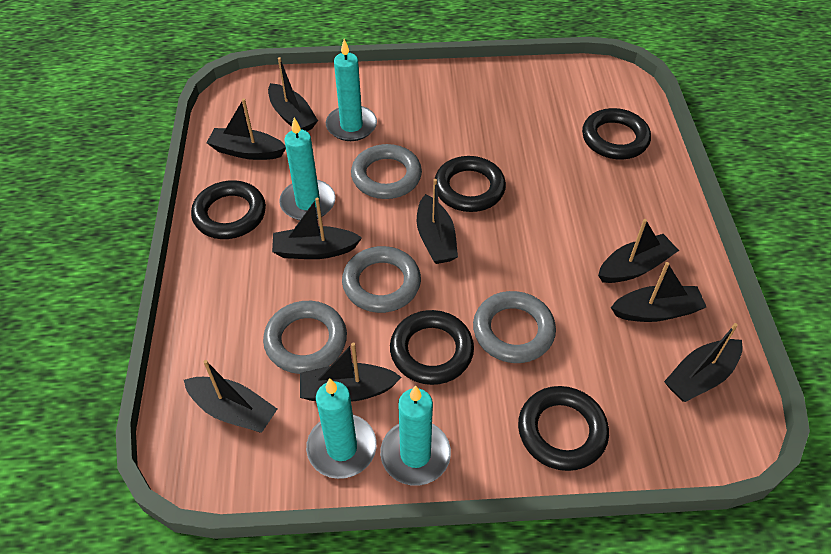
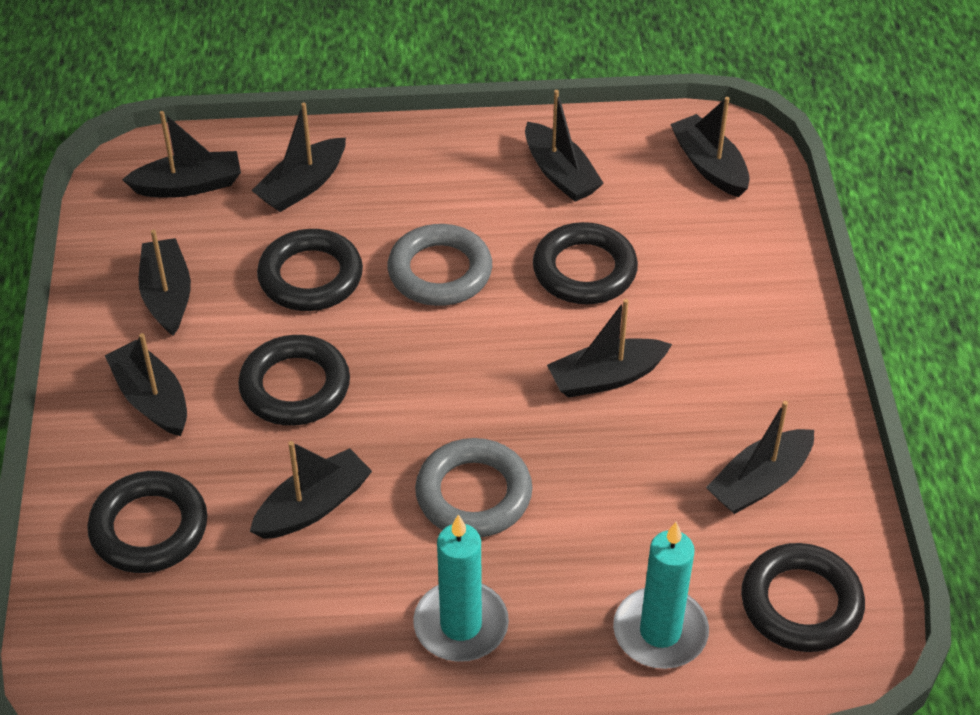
grey ring: [263,301,347,374] [342,246,421,313] [351,144,422,199] [473,291,556,363] = 4 -> [387,224,492,306] [415,438,532,537] = 2
turquoise candle: [279,117,336,220] [306,378,377,479] [326,39,377,141] [380,385,451,486] = 4 -> [413,514,509,662] [613,522,709,669] = 2

